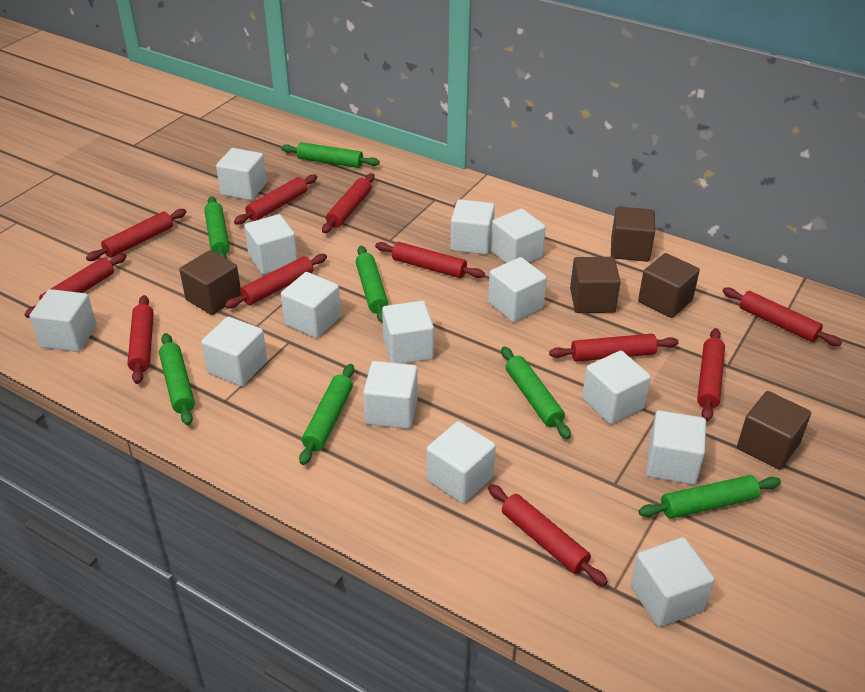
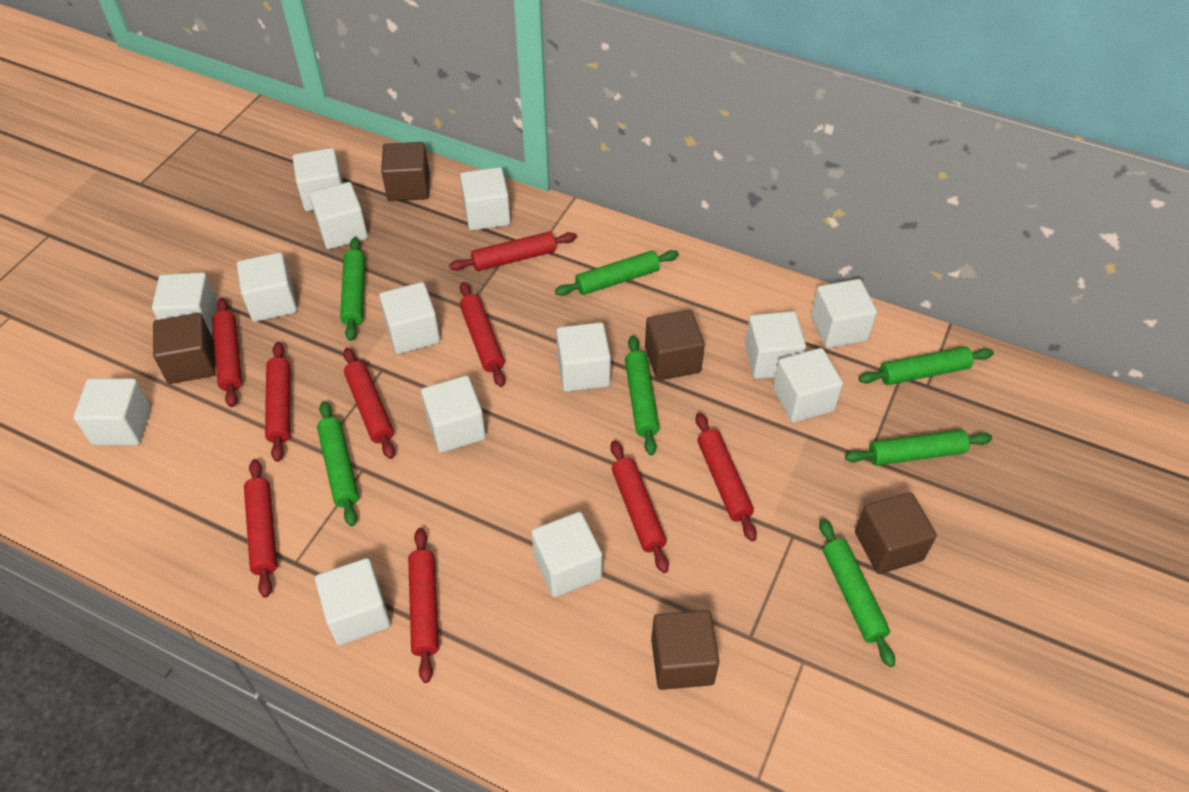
red rolling pin: [24,253,127,318] [86,209,186,261] [128,295,154,384] [225,254,327,309] [234,174,317,225] [322,173,375,233] [375,242,485,278] [488,484,608,586] [549,334,679,362] [697,328,725,421] [723,287,842,346] = 11 -> [212,297,242,407] [244,459,277,598] [265,342,290,462] [343,348,395,459] [408,528,439,683] [449,232,577,271] [460,282,505,387] [610,440,669,573] [696,413,757,541] = 9

